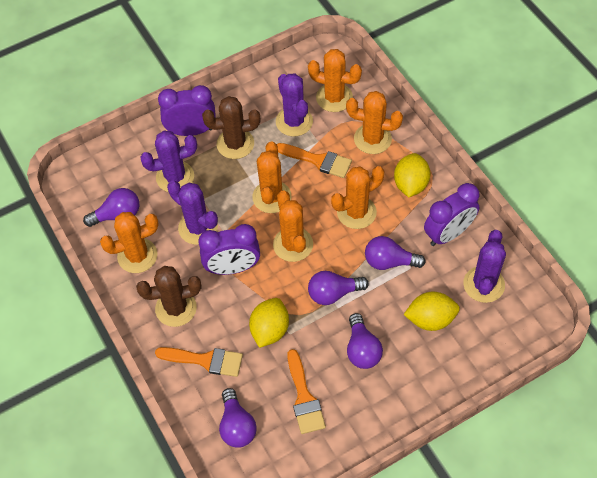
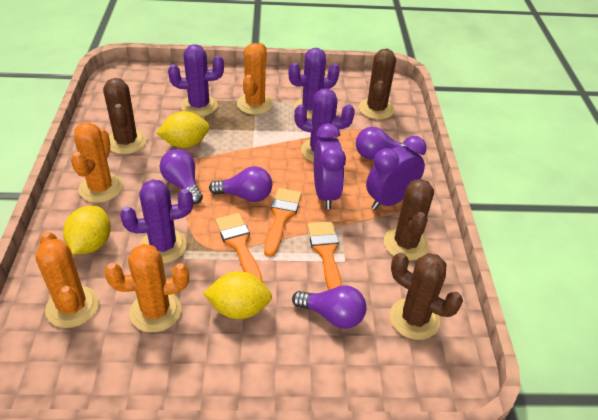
brown cactus: [136,266,201,327] [202,96,260,159] = 2 -> [103,78,146,154] [359,49,396,120] [384,179,434,261] [390,253,463,340] = 4
orange cactus: [100,212,159,273] [252,141,291,213] [273,190,313,262] [308,49,362,112] [331,166,384,229] [346,91,403,154] = 6 -> [36,232,99,328] [71,122,123,203] [105,244,189,333] [237,43,273,115] = 4
purple clock: [158,85,216,136] [198,224,260,275] [424,183,480,246] = 3 -> [314,123,346,209] [366,136,426,210] = 2
purple light bulb: [83,188,140,227] [219,388,257,448] [308,271,369,305] [347,313,383,369] [365,236,426,270] = 5 -> [160,149,203,204] [209,166,272,202] [292,285,366,329] [356,127,406,160] = 4

